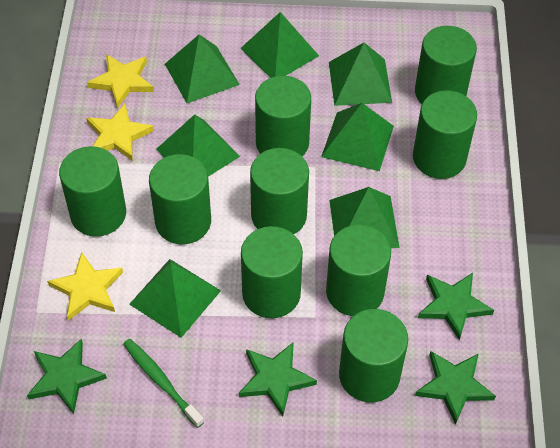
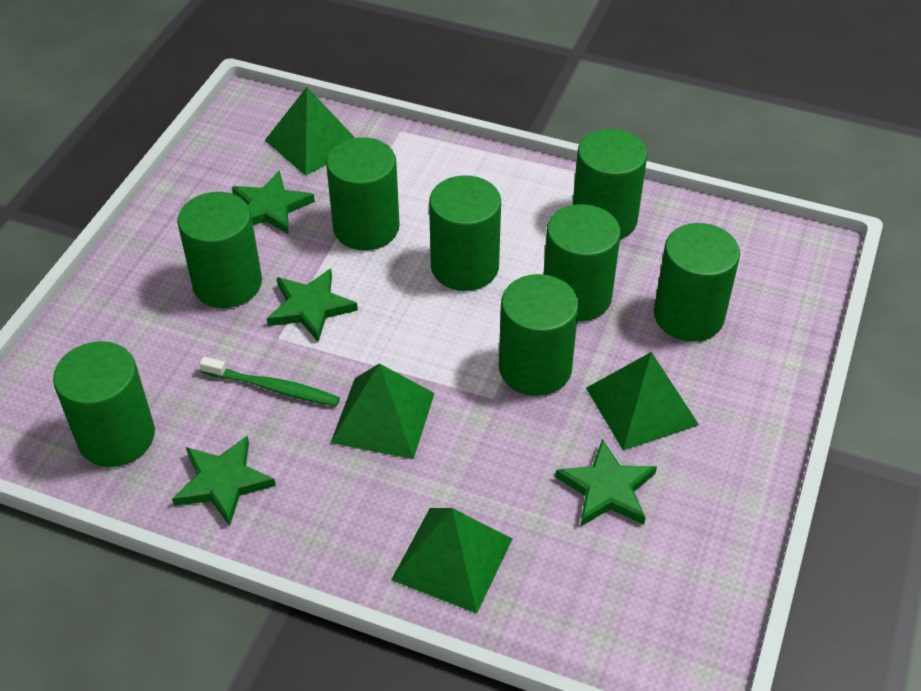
green cylinder: [59,146,126,237] [149,154,211,244] [241,226,303,318] [250,148,309,234] [255,76,311,156] [326,225,391,316] [339,309,408,403] [413,91,477,179] [415,26,477,104] = 9 -> [53,341,155,467] [177,192,262,308] [326,137,400,250] [429,175,501,291] [499,274,579,396] [543,204,621,321] [573,129,647,239] [654,223,740,341] = 8
green pyramid: [129,259,221,338] [156,114,240,177] [165,34,240,103] [240,12,319,78] [321,103,394,171] [329,43,392,106] [329,187,400,248] = 7 -> [265,87,355,176] [331,363,435,459] [391,508,512,614] [586,352,699,450] = 4
yellow star: [47,252,123,321] [86,104,154,161] [87,54,154,108] = 3 -> none = 0

